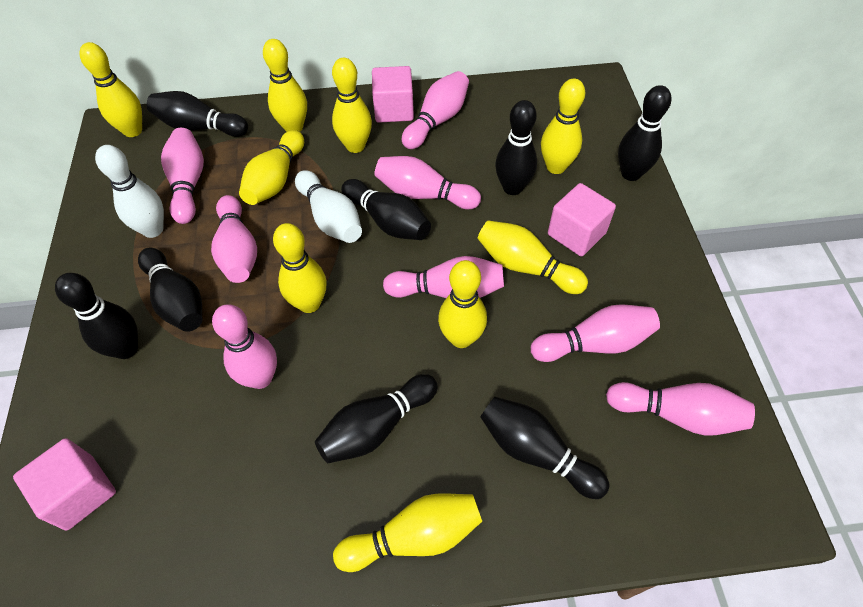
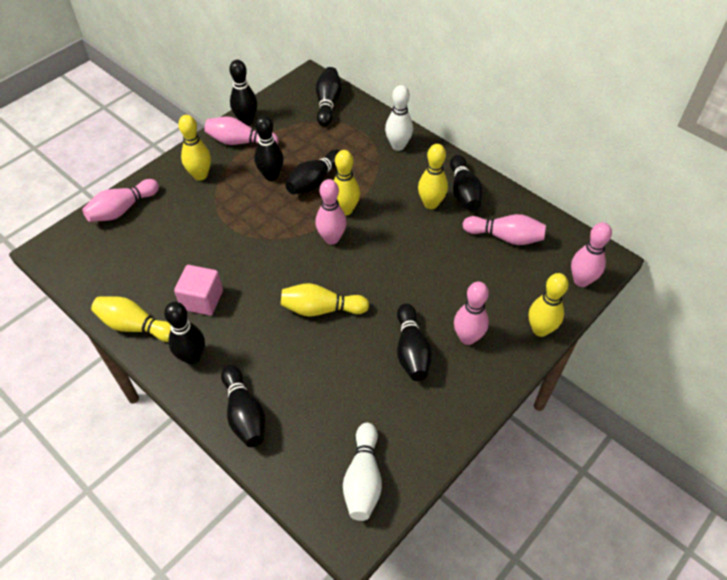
pink bowling pin: [161,128,204,224] [211,195,257,283] [212,304,277,389] [374,156,481,209] [383,256,504,298] [402,71,469,149] [531,304,660,362] [606,382,755,435] = 8 -> [82,179,159,222] [204,116,279,145] [315,179,347,245] [454,282,489,345] [463,214,546,245] [571,222,612,287] = 6
pink cube: [13,438,116,530] [372,66,414,123] [548,183,616,256] = 3 -> [174,265,223,316] = 1
yellow bowling pin: [79,42,142,137] [239,130,304,205] [263,39,307,132] [273,223,327,313] [332,58,372,153] [333,494,482,572] [438,260,487,348] [477,220,588,294] [541,78,585,174] = 9 -> [91,296,171,342] [178,115,211,181] [281,283,369,316] [334,150,360,215] [418,144,448,209] [529,273,569,337] = 6

